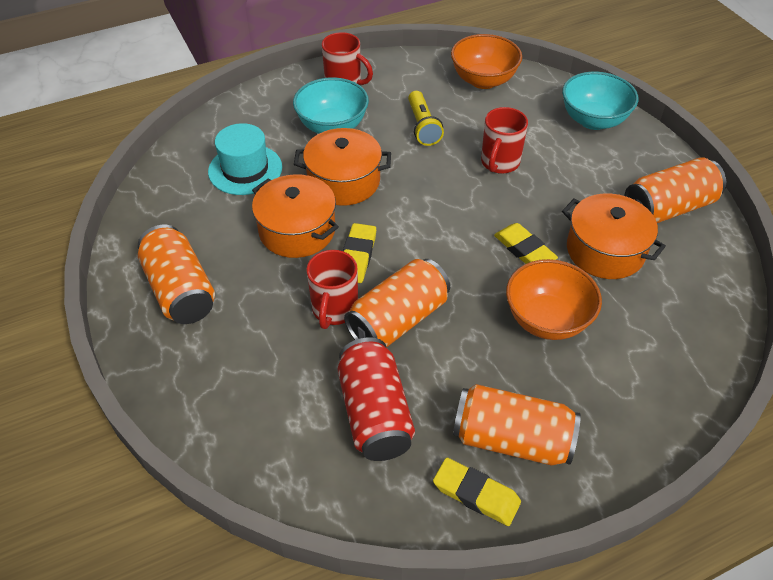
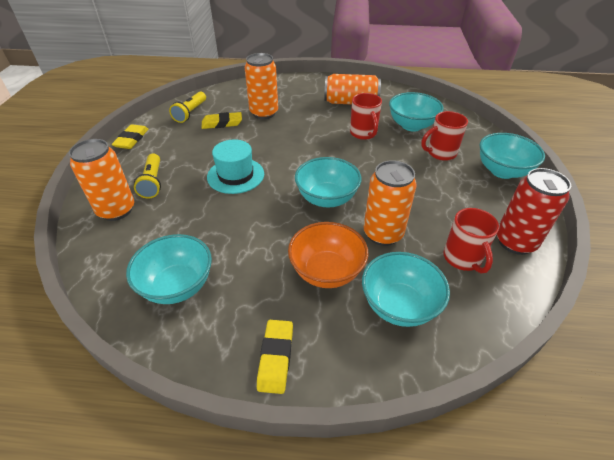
orange bowl: [451,34,522,89] [506,259,602,340] = 2 -> [288,222,369,288] = 1
orange pot: [252,174,339,258] [294,128,391,206] [562,194,666,279] = 3 -> none = 0
turquoise bowl: [293,77,369,134] [562,72,638,130] = 2 -> [126,234,212,304] [295,157,361,208] [362,252,450,327] [389,92,444,132] [480,133,545,179] = 5
yellow flashlight: [408,91,444,146] = 1 -> [134,154,161,199] [169,92,206,123] = 2

